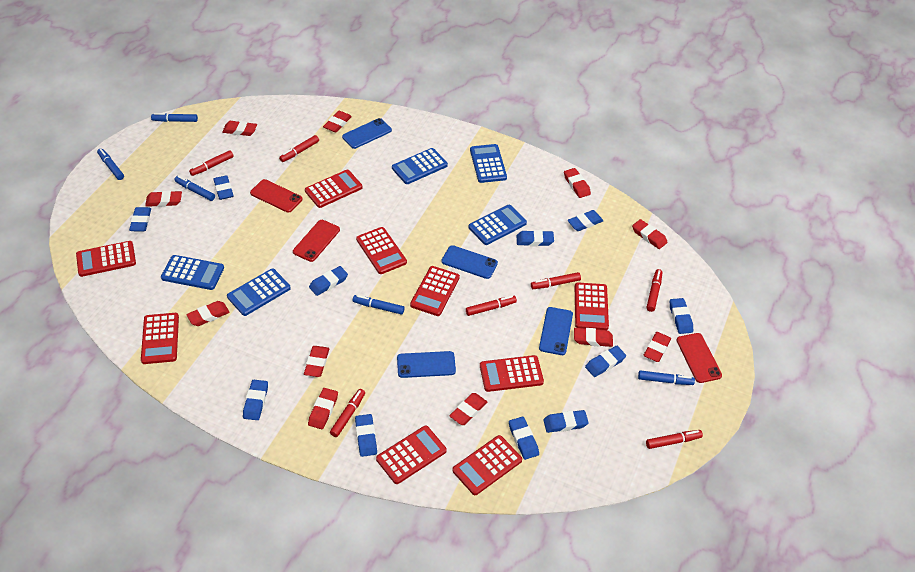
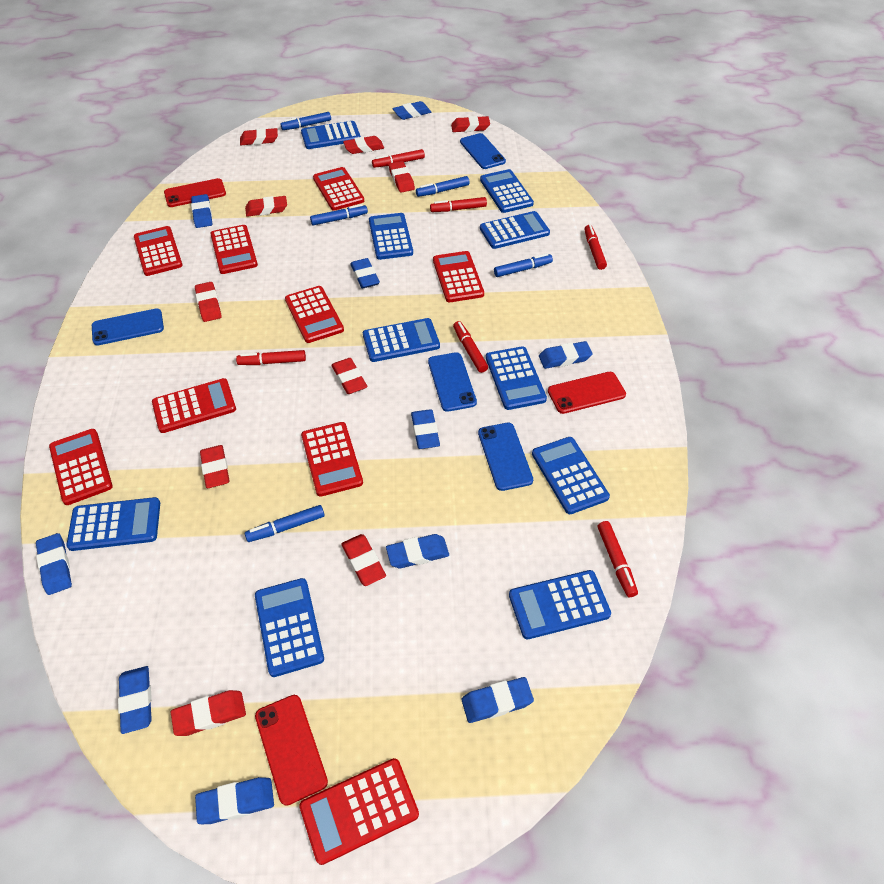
blue calculator: [161,255,224,290] [227,268,291,316] [392,148,448,184] [469,205,527,245] [470,144,507,183] = 5 -> [66,497,160,551] [255,578,324,677] [301,121,361,149] [363,318,440,362] [369,213,413,260] [480,169,534,213] [480,211,550,249] [486,346,547,410] [509,570,611,639] [532,437,610,514] = 10
blue eraser: [129,207,151,231] [213,175,233,200] [243,380,268,420] [309,266,348,296] [355,414,377,457] [509,417,539,460] [517,230,554,246] [543,410,589,433] [567,210,603,231] [585,346,626,377] [670,298,693,334] = 11 -> [36,533,72,595] [118,666,152,734] [191,194,212,228] [195,777,274,824] [350,258,380,288] [386,534,449,568] [392,101,431,120] [411,409,440,449] [462,677,534,723] [539,341,592,369] = 10
red eraser: [145,191,182,207] [186,301,230,326] [222,121,257,136] [304,346,329,377] [308,388,338,429] [323,111,352,132] [449,393,487,425] [564,168,591,198] [574,328,613,347] [632,219,667,249] [644,332,671,362] = 11 -> [171,690,246,736] [195,282,222,322] [200,445,230,488] [240,128,278,145] [245,196,287,217] [331,358,367,394] [342,534,386,586] [343,136,384,154] [389,161,415,193] [451,116,490,132] = 10
red marker: [189,150,234,176] [279,135,319,162] [330,389,365,437] [466,296,517,316] [531,272,581,289] [646,269,662,312] [646,430,703,449] = 7 -> [236,350,306,365] [372,149,425,168] [430,197,487,212] [453,321,488,373] [584,225,607,270] [598,521,638,597] = 6

